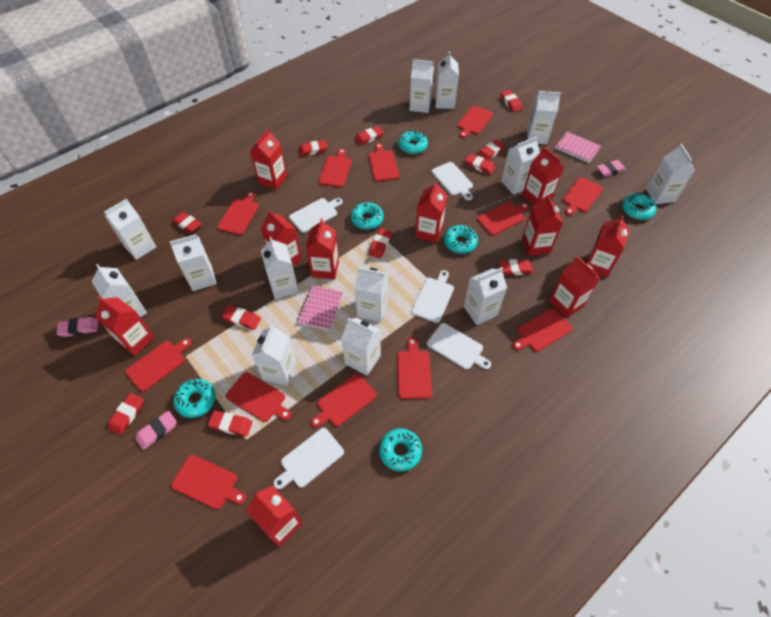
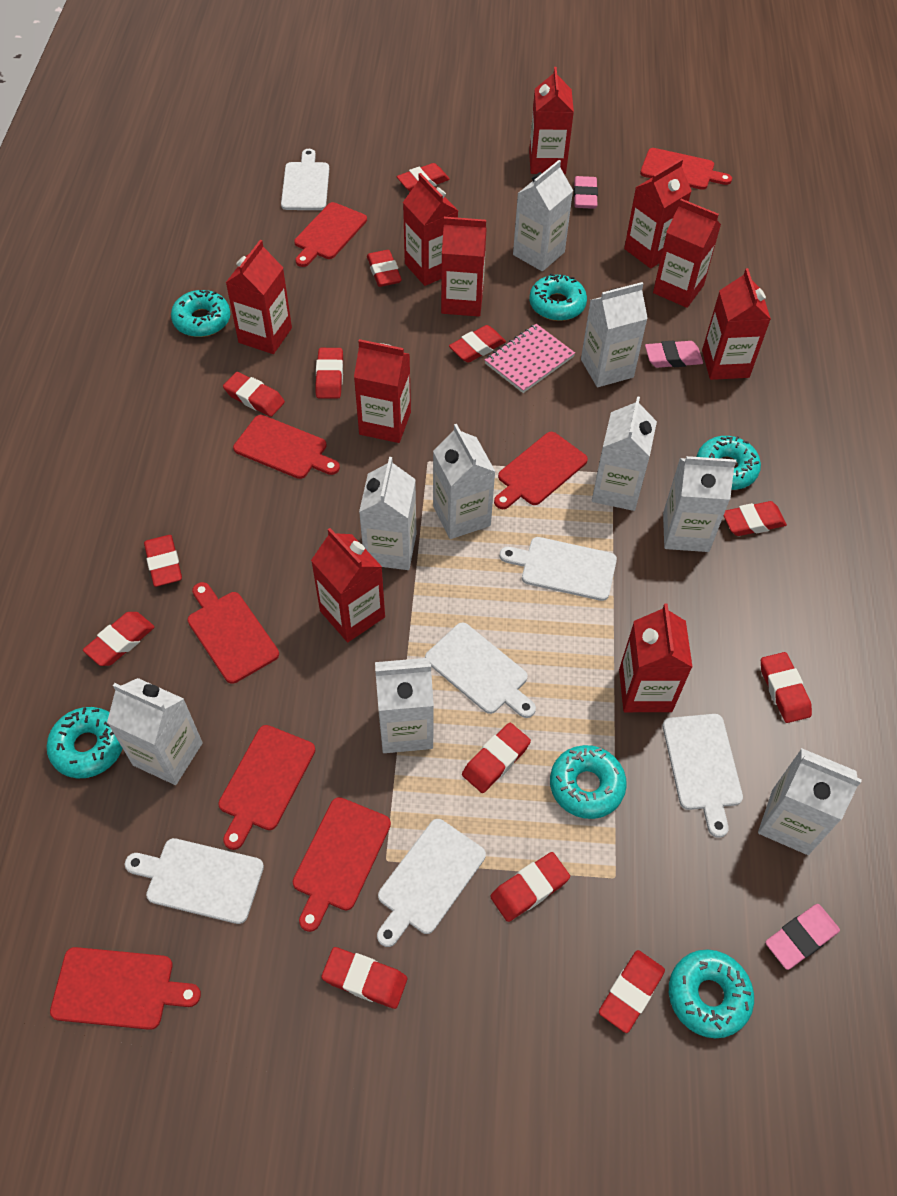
pink notebook: [297,285,344,331] [555,132,601,163] = 2 -> [485,324,575,393] = 1
red cutting board: [125,338,192,392] [171,455,246,510] [217,192,259,235] [226,372,291,422] [311,373,377,428] [318,149,352,187] [368,143,399,181] [397,337,432,399] [457,106,493,138] [477,202,529,236] [512,308,573,352] [562,177,603,216] = 12 -> [50,947,201,1030] [187,582,279,684] [218,725,316,850] [233,415,340,479] [293,797,391,932] [294,202,367,267] [494,432,588,509] [640,148,732,190] = 8
red eraser: [108,393,143,435] [172,212,202,233] [208,411,252,436] [222,306,261,330] [298,140,328,156] [355,126,384,146] [368,228,392,259] [465,154,495,175] [477,139,505,160] [499,259,533,275] [501,90,522,112] = 11 -> [83,612,155,666] [144,535,182,587] [223,372,285,417] [315,348,343,399] [321,947,407,1009] [367,250,402,287] [397,163,450,191] [449,325,506,363] [462,723,531,793] [490,852,570,922] [599,950,665,1033] [724,501,787,536] [761,652,812,723] = 13
white carton: [92,264,147,317] [104,199,156,260] [170,234,217,291] [252,324,297,386] [261,237,299,299] [341,317,381,376] [355,267,388,322] [410,59,434,113] [435,51,459,109] [464,267,507,325] [501,137,540,195] [527,91,561,144] [646,144,695,204] = 13 -> [107,678,203,785] [359,457,416,570] [375,658,434,753] [433,424,496,539] [513,160,573,271] [581,282,648,387] [592,396,657,511] [663,456,736,552] [758,748,862,855] = 9
white cutting board: [274,428,344,489] [289,198,343,233] [411,270,454,323] [427,323,491,370] [431,162,473,200] = 5 -> [124,838,264,924] [281,149,329,210] [377,819,486,947] [425,622,536,718] [500,537,617,601] [663,714,743,838] = 6

